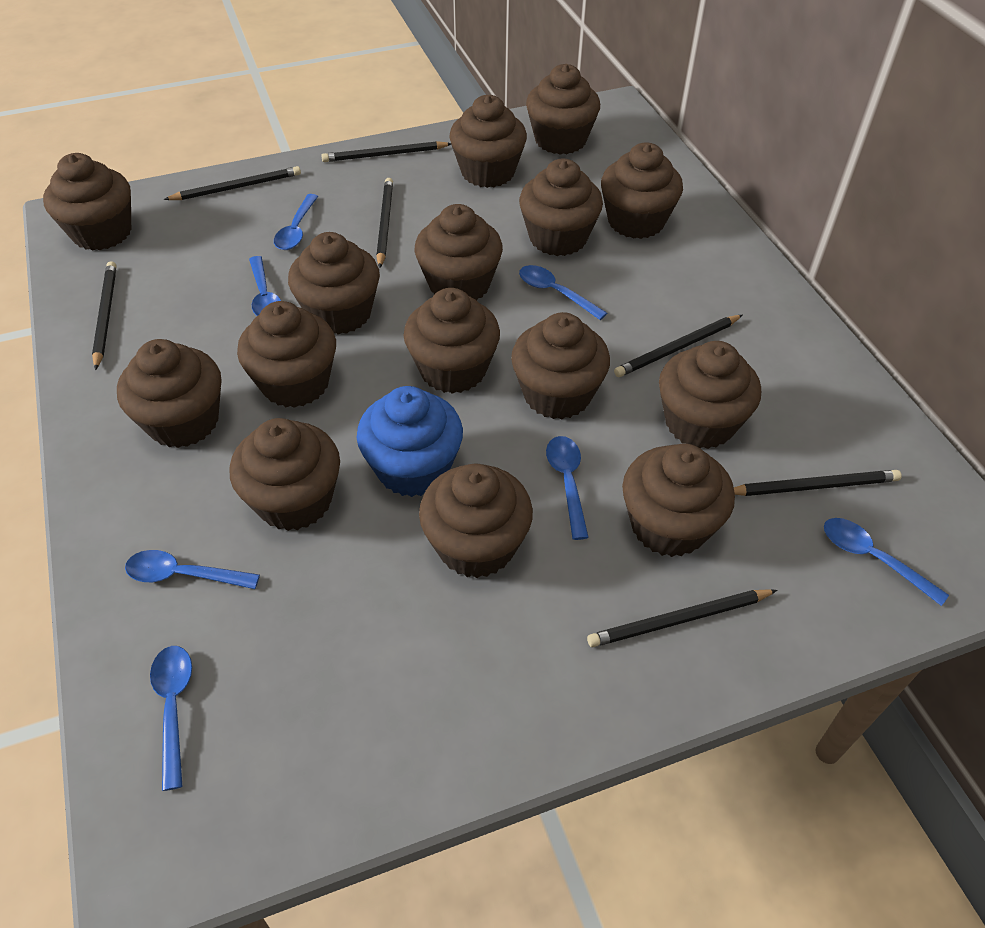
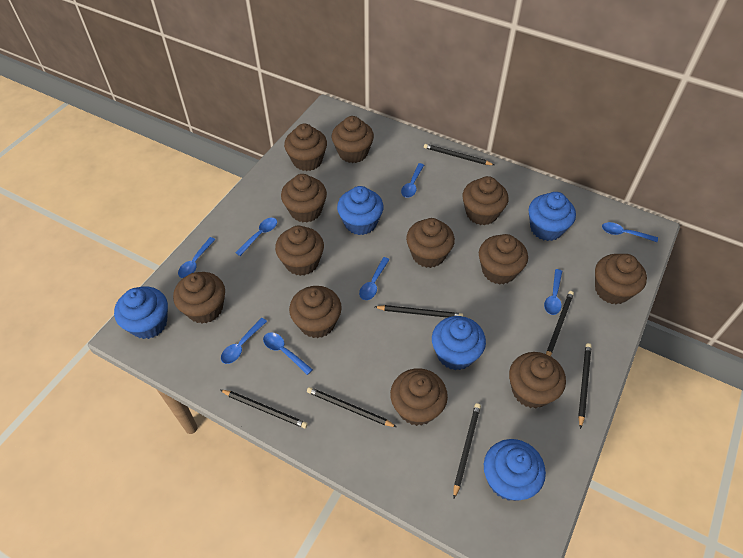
blue cupcake: [357,386,463,497] = 1 -> [114,286,168,339] [337,186,384,235] [432,316,486,370] [484,439,546,501] [529,192,576,241] = 5
blue spoon: [125,550,260,589] [150,646,192,791] [249,256,281,316] [274,194,318,250] [519,265,607,320] [546,436,589,540] [824,518,949,606] = 7 -> [178,237,216,278] [221,318,267,364] [236,218,277,256] [263,332,313,375] [359,257,390,300] [401,163,424,198] [544,269,562,315] [602,222,658,242] = 8
brown cupcake: [43,153,131,251] [117,339,221,448] [229,418,340,531] [237,301,336,408] [288,232,380,335] [403,288,500,394] [414,204,503,300] [419,464,533,578] [449,95,527,188] [511,312,610,419] [519,159,603,256] [526,64,600,155] [601,142,683,239] [622,444,735,557] [659,341,761,449] = 15 -> [173,272,225,324] [275,226,324,276] [281,174,327,223] [284,123,327,171] [289,286,342,338] [332,116,374,163] [390,368,448,426] [406,218,455,268] [462,176,508,225] [479,234,528,285] [509,352,566,408] [595,254,647,305] = 12

